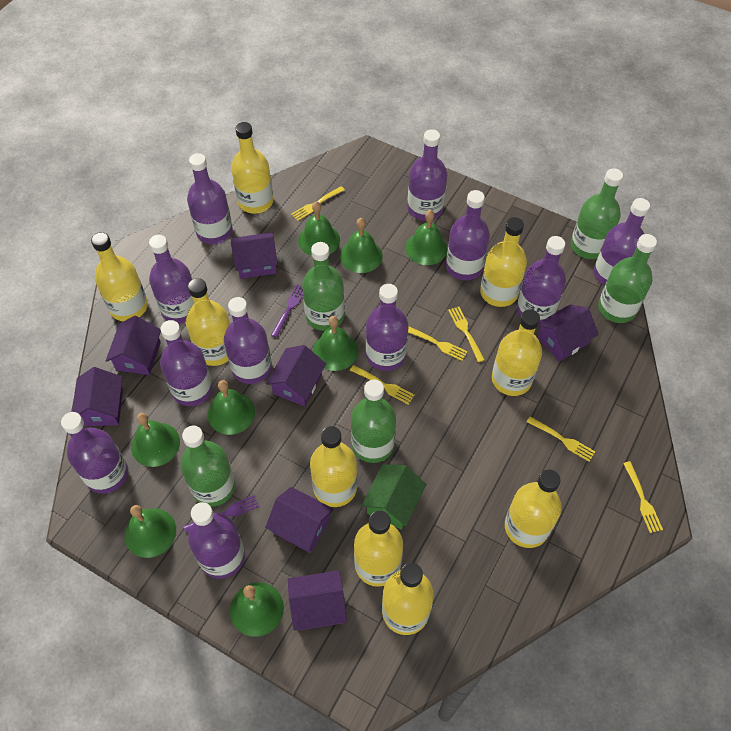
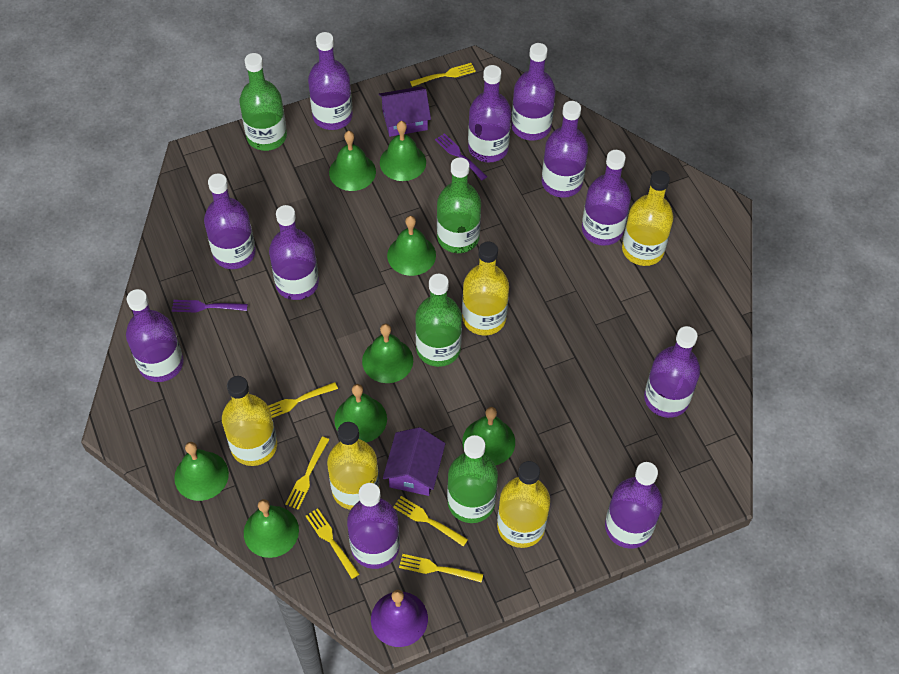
green bottle: [180,426,235,507] [302,242,345,331] [351,379,396,463] [571,168,623,259] [598,234,657,323] = 5 -> [239,53,287,151] [415,274,462,367] [437,157,481,253] [447,435,498,523] = 4
green house: [361,464,426,530] = 1 -> none = 0
purple bell: none = 0 -> [371,590,428,647] = 1
purple house: [72,367,123,426] [106,316,161,375] [231,232,278,279] [265,487,334,553] [266,345,326,406] [288,570,347,631] [537,304,599,362] = 7 -> [379,86,431,137] [383,427,445,496] = 2
yellow bottle: [91,232,148,321] [186,278,230,366] [231,122,273,214] [310,426,357,507] [354,511,403,587] [382,563,434,635] [480,217,527,307] [492,309,542,396] [505,470,562,548] = 9 -> [222,376,277,466] [327,422,380,510] [462,242,509,335] [497,461,550,548] [622,170,674,266] = 5

